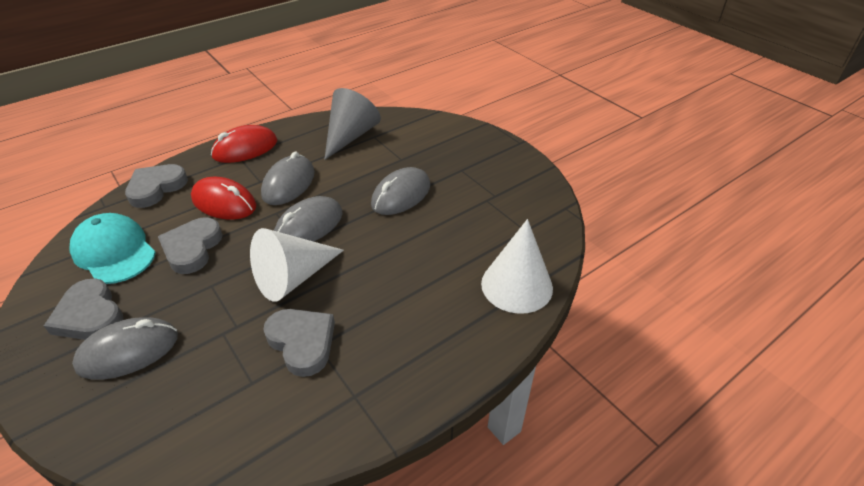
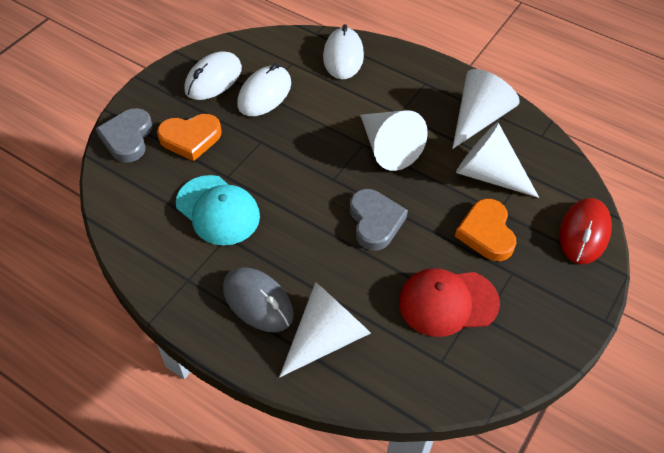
grey cone: [324,88,381,160] = 1 -> none = 0
grey heart: [44,278,124,340] [125,164,188,208] [158,217,223,274] [264,309,335,377] = 4 -> [96,108,152,163] [350,189,408,250] = 2
grey mouse: [72,317,178,380] [261,151,315,205] [274,196,343,242] [371,167,430,215] = 4 -> [223,267,294,332] = 1
orange heart: none = 0 -> [157,114,222,161] [455,199,516,261] = 2
red cap: none = 0 -> [399,268,500,337] = 1
red mouse: [191,177,256,220] [211,125,277,163] = 2 -> [559,198,612,264] = 1
white cone: [250,228,344,302] [481,219,553,314] = 2 -> [279,282,371,378] [360,110,428,171] [452,69,520,149] [456,122,539,198] = 4
white mouse: none = 0 -> [184,51,242,100] [237,63,291,116] [323,24,364,79] = 3

